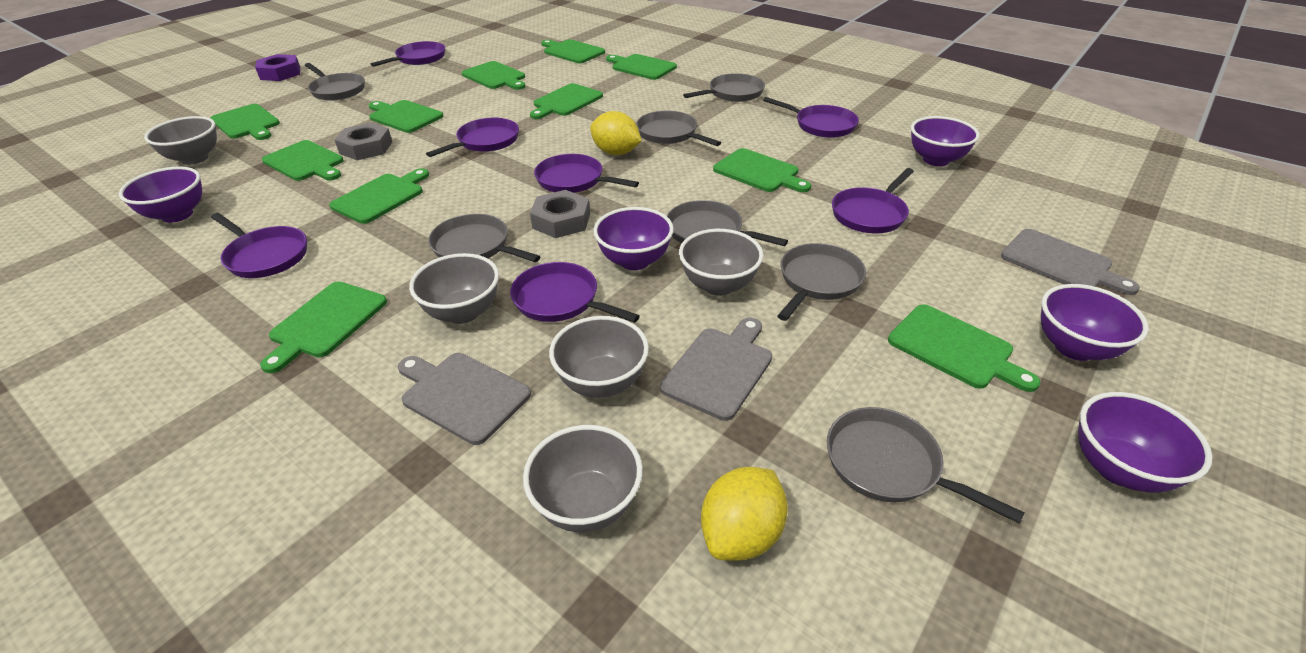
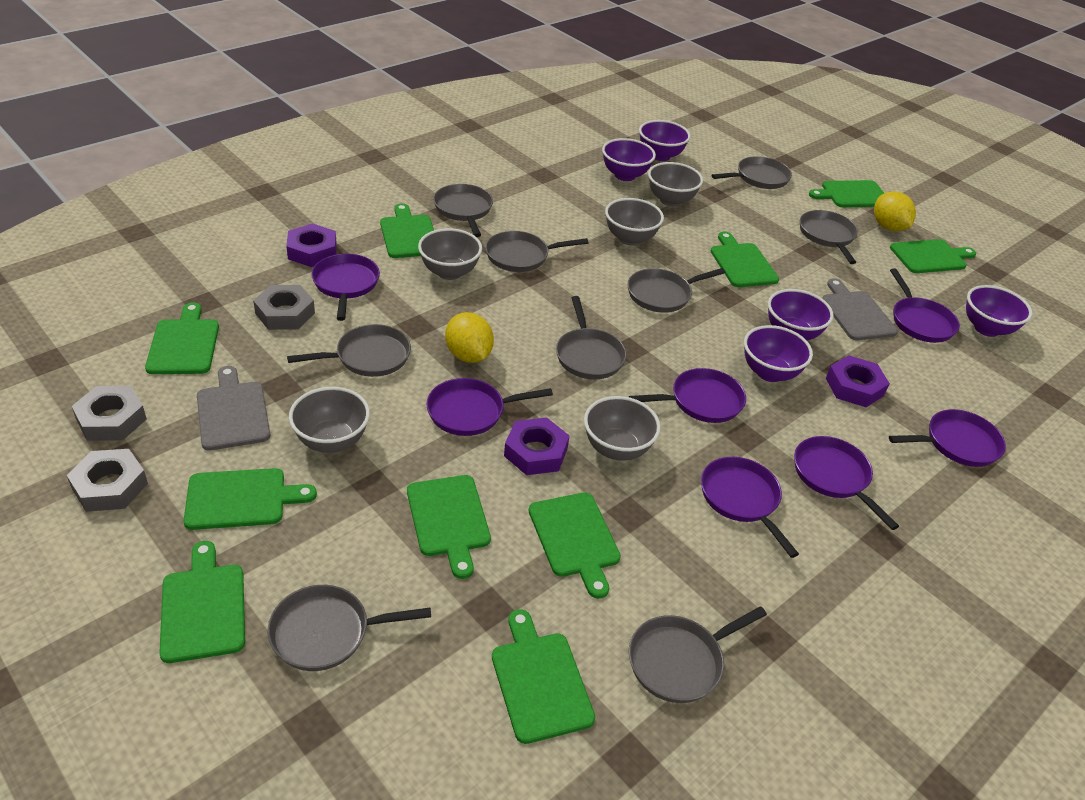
green cutting board: [210,104,280,140] [260,281,387,373] [262,140,343,181] [329,168,429,224] [369,100,443,133] [462,61,526,90] [530,83,603,119] [541,39,605,63] [606,54,677,80] [713,148,811,192] [888,304,1040,392] = 11 -> [145,302,219,374] [159,541,245,663] [184,468,317,530] [380,203,434,258] [407,475,491,579] [492,609,595,744] [529,492,621,599] [711,232,779,287] [809,180,884,207] [890,239,976,273] = 10
grey cutting board: [398,353,531,445] [660,318,772,421] [1001,229,1140,295] = 3 -> [197,366,270,451] [822,278,898,340] = 2
grey nut: [335,123,392,160] [530,190,590,238] = 2 -> [67,449,148,512] [72,386,147,441] [253,285,315,330] = 3
grey pan: [305,63,365,101] [428,214,541,262] [636,111,721,146] [667,200,788,246] [683,73,765,102] [778,243,866,321] [827,407,1025,524] = 7 -> [267,585,431,671] [287,324,411,377] [433,184,493,237] [485,231,589,272] [556,296,627,379] [628,268,725,313] [629,606,767,703] [712,156,792,189] [800,210,858,264] = 9
purple nut: [255,54,300,81] = 1 -> [286,223,337,267] [504,417,569,475] [826,355,890,407] = 3

